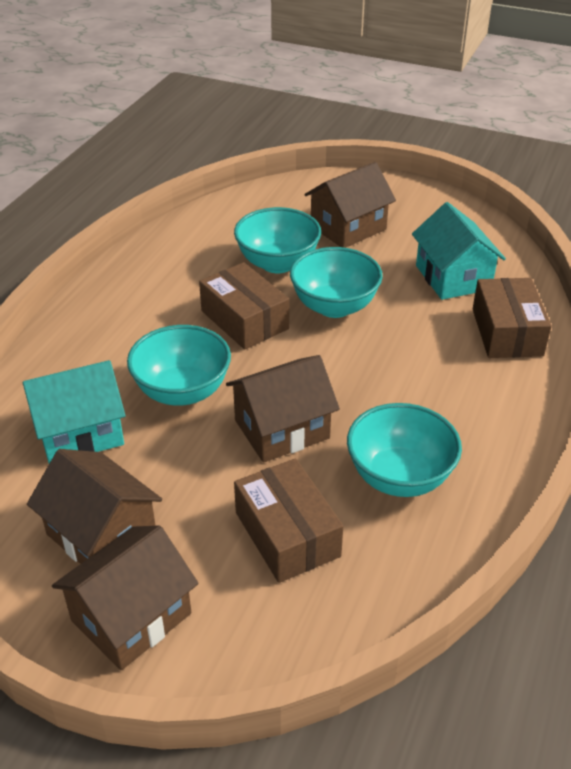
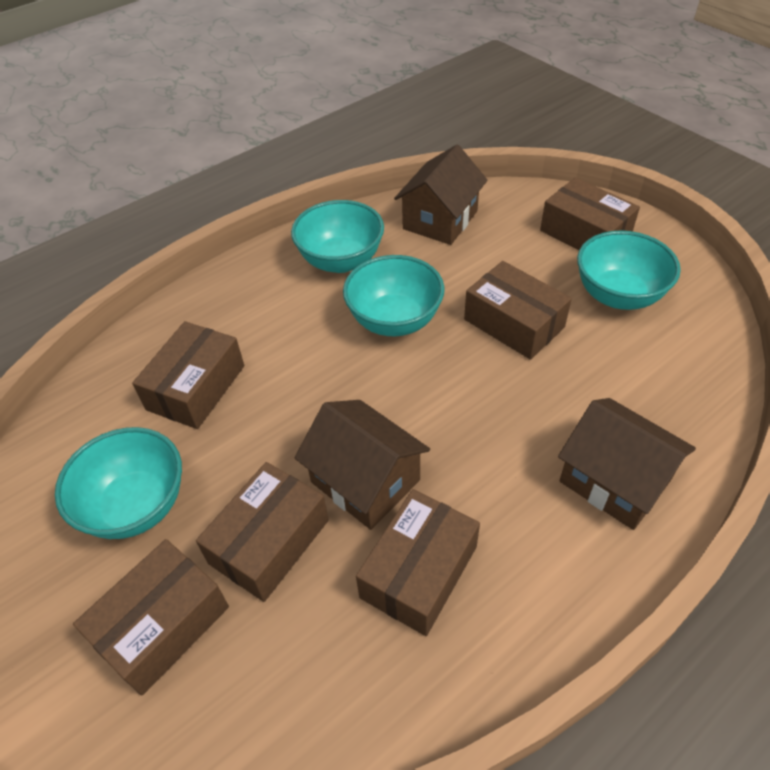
brown box: [199,262,289,349] [234,458,343,583] [473,278,552,358] = 3 -> [73,539,229,696] [132,321,244,429] [196,462,329,602] [356,489,480,636] [464,261,572,360] [540,178,640,250] = 6
brown house: [27,449,162,564] [52,525,199,670] [226,355,340,463] [305,162,396,248] = 4 -> [295,400,430,530] [394,145,488,245] [558,398,696,530] = 3
turquoise house: [23,360,126,464] [412,202,506,300] = 2 -> none = 0

